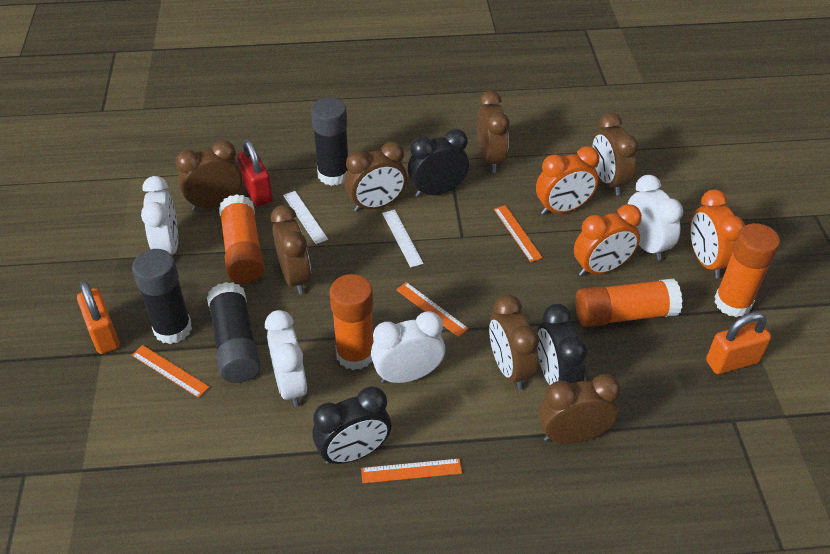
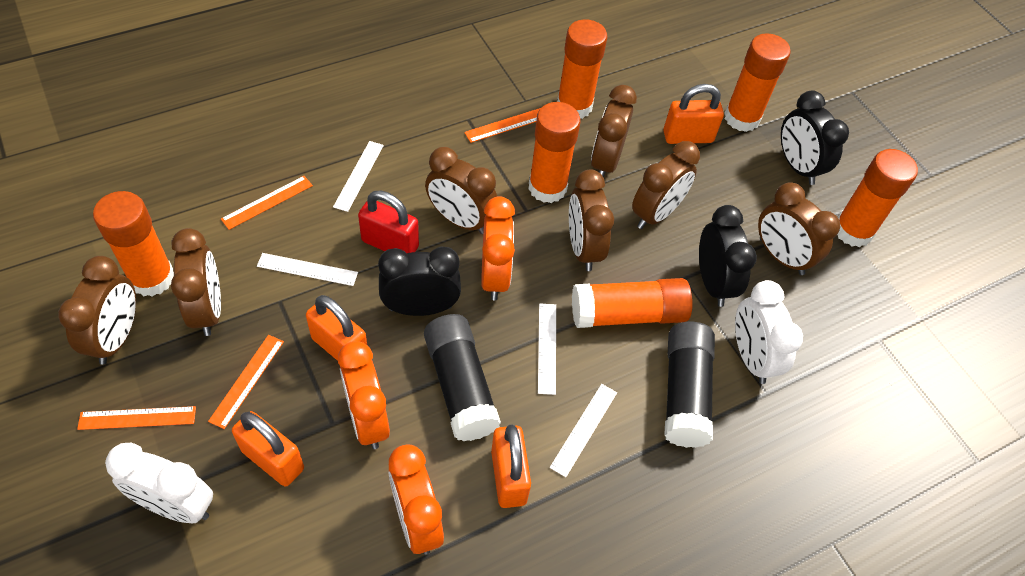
black glue stick: [132,249,192,344] [207,282,261,383] [311,97,348,186] = 3 -> [424,314,501,441] [664,322,715,448] = 2
orange glue stick: [219,194,264,283] [330,274,374,370] [575,279,683,327] [714,223,780,317] = 4 -> [93,191,174,297] [528,102,581,203] [557,19,608,119] [572,278,693,328] [724,33,791,132] [837,149,918,247] = 6
orange padlock: [77,281,120,354] [706,312,771,374] = 2 -> [232,411,304,486] [306,295,367,361] [491,424,531,508] [663,84,724,144] = 4
white clock: [141,176,178,255] [265,310,307,407] [371,311,445,383] [628,175,683,261] = 4 -> [105,443,213,523] [735,280,803,384] = 2
white ruler: [283,191,328,244] [382,210,423,268] = 2 -> [257,253,358,286] [333,141,384,212] [538,304,556,395] [550,384,617,477] = 4

